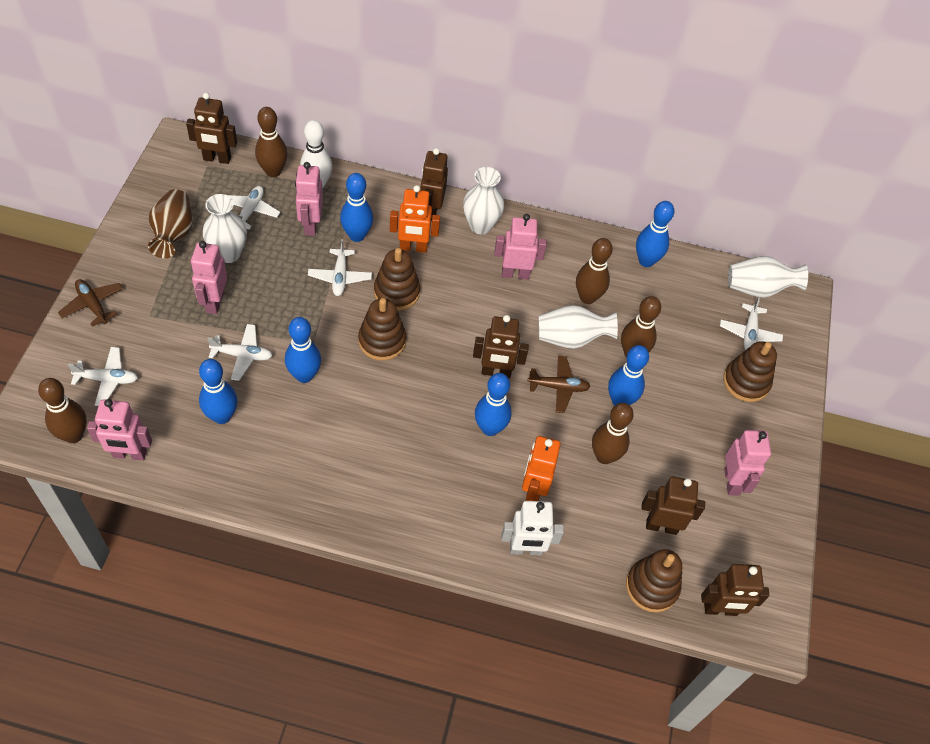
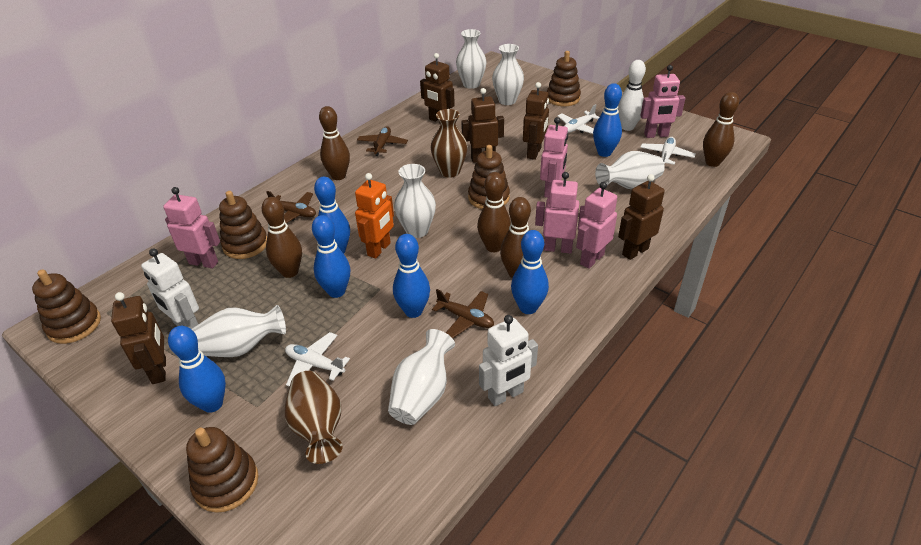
brown plane: [58,279,123,327] [528,356,591,413] = 2 -> [266,191,316,223] [357,126,408,156] [432,289,494,338] = 3
brown stacking toy: [358,298,406,361] [374,248,420,311] [626,549,682,613] [723,341,777,402] = 4 -> [32,269,101,344] [186,427,259,513] [219,191,267,259] [468,145,510,209] [547,51,581,106] = 5
brown vase: [148,189,193,258] = 1 -> [285,371,343,464] [430,109,468,178] = 2
orange robot: [390,185,440,253] [522,436,561,501] = 2 -> [355,173,394,259] = 1
white plane: [68,347,138,406] [207,324,273,381] [228,186,280,230] [308,239,372,296] [720,296,783,350] = 5 -> [285,332,350,387] [558,104,599,134] [640,137,695,165] = 3
white robot: [501,501,564,556] = 1 -> [141,248,199,329] [479,315,538,406] = 2
white vase: [203,194,247,263] [463,167,504,234] [538,305,618,349] [728,256,808,298] = 4 -> [192,305,286,357] [388,329,455,425] [394,164,436,238] [456,29,486,89] [492,44,524,105] [595,151,665,189] = 6

